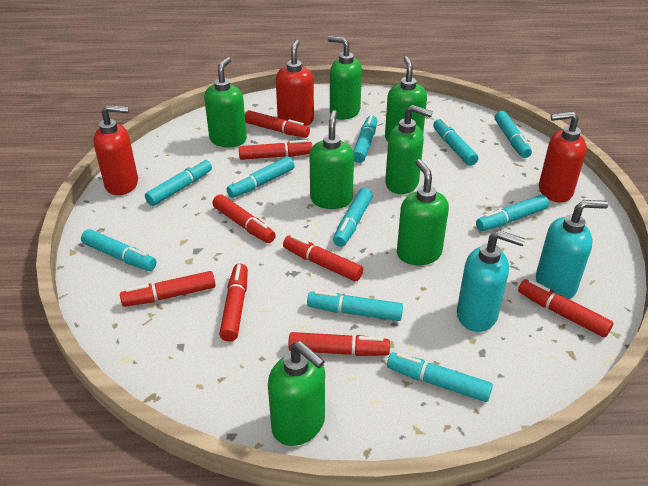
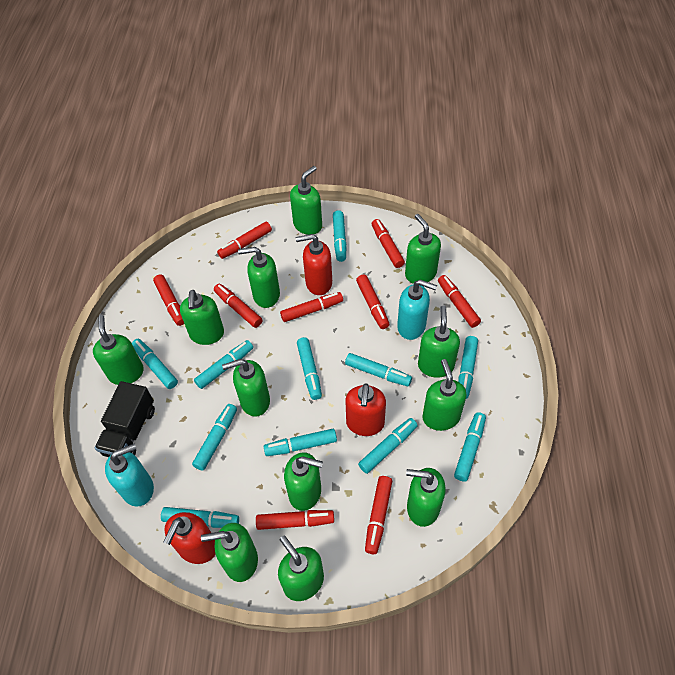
black truck: none = 0 -> [95,381,155,457] = 1
green soap dispenser: [204,57,247,147] [268,341,325,446] [309,110,354,209] [328,36,362,120] [385,56,427,141] [385,105,433,194] [397,159,449,265] = 7 -> [93,315,144,385] [180,290,224,345] [201,523,258,582] [222,359,270,417] [238,247,280,308] [278,535,324,601] [284,452,323,511] [290,166,322,235] [405,214,441,284] [406,468,446,527] [418,305,460,378] [422,359,466,431] = 12
red marker: [120,271,215,307] [212,194,276,243] [219,264,248,342] [239,140,312,160] [245,110,310,138] [283,235,363,281] [288,332,390,356] [518,279,613,338] = 8 -> [153,275,184,326] [214,284,262,328] [217,222,272,259] [256,510,334,530] [280,292,343,322] [356,274,390,329] [365,476,392,554] [372,219,405,268] [438,275,481,328] = 9
turquoise marker: [81,229,157,271] [145,159,212,206] [226,157,295,198] [307,291,403,321] [333,188,373,247] [353,115,377,163] [387,352,493,402] [433,118,478,166] [476,195,549,231] [495,111,532,158] = 10 -> [132,339,178,389] [161,507,239,528] [192,404,237,471] [194,340,253,389] [264,429,337,456] [297,337,322,400] [333,210,347,262] [345,353,412,386] [358,418,418,474] [454,412,486,482] [458,336,478,399] = 11

